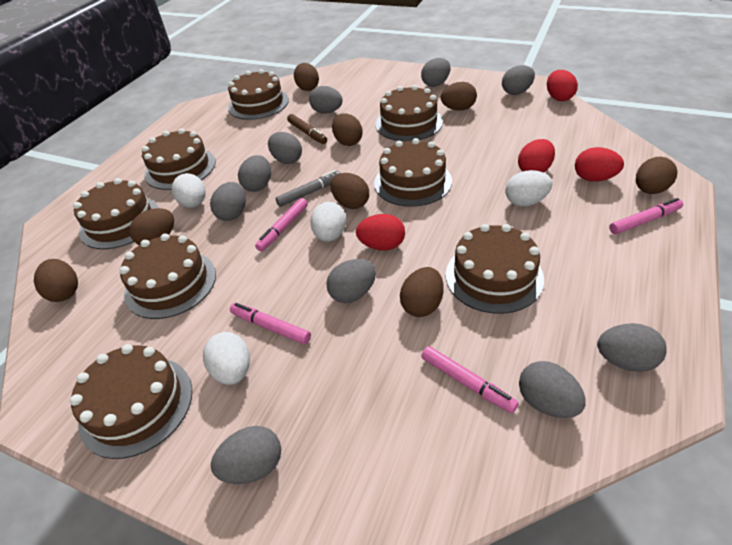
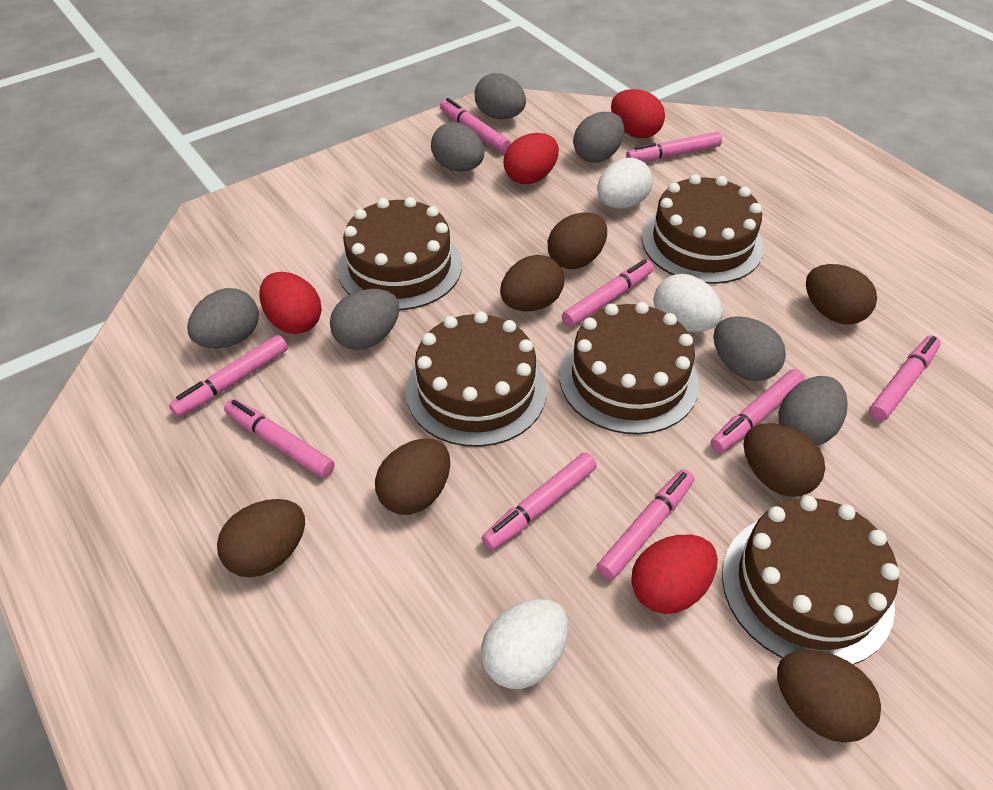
brown cake: [70,344,192,459] [73,178,159,249] [119,233,216,319] [142,128,216,190] [228,69,289,120] [374,138,452,207] [375,85,443,141] [446,224,544,314] = 8 -> [337,197,462,310] [406,311,547,447] [559,302,700,434] [642,174,764,284] [722,496,899,665] = 5
brown egg: [34,259,78,302] [129,208,174,245] [294,63,319,91] [330,173,369,209] [332,113,363,146] [400,267,443,317] [441,82,477,111] [636,157,677,194] = 8 -> [217,499,305,577] [375,439,450,515] [500,255,564,311] [548,212,607,269] [743,423,825,497] [777,650,881,743] [806,264,877,325] = 7
brown marker: [287,114,327,144] = 1 -> none = 0
grey egg: [210,182,246,221] [211,426,281,484] [238,155,271,192] [268,132,302,164] [309,86,343,114] [326,259,376,303] [421,58,451,87] [502,65,535,95] [519,361,586,418] [597,323,667,372] = 10 -> [187,288,259,348] [330,289,399,350] [431,122,484,171] [474,73,526,119] [573,112,625,163] [713,316,786,381] [778,376,848,446] = 7
grey marker: [275,170,340,207] = 1 -> none = 0
pink marker: [230,303,311,345] [255,198,308,251] [421,346,519,413] [609,198,683,234] = 4 -> [169,335,288,417] [224,399,335,478] [440,98,511,153] [481,452,597,550] [562,259,654,327] [596,469,694,580] [626,132,722,162] [710,369,805,453] [869,335,941,421] = 9
white egg: [171,173,205,208] [203,332,250,385] [311,202,346,242] [506,170,553,207] = 4 -> [481,599,568,689] [597,158,653,209] [653,274,723,332] = 3

